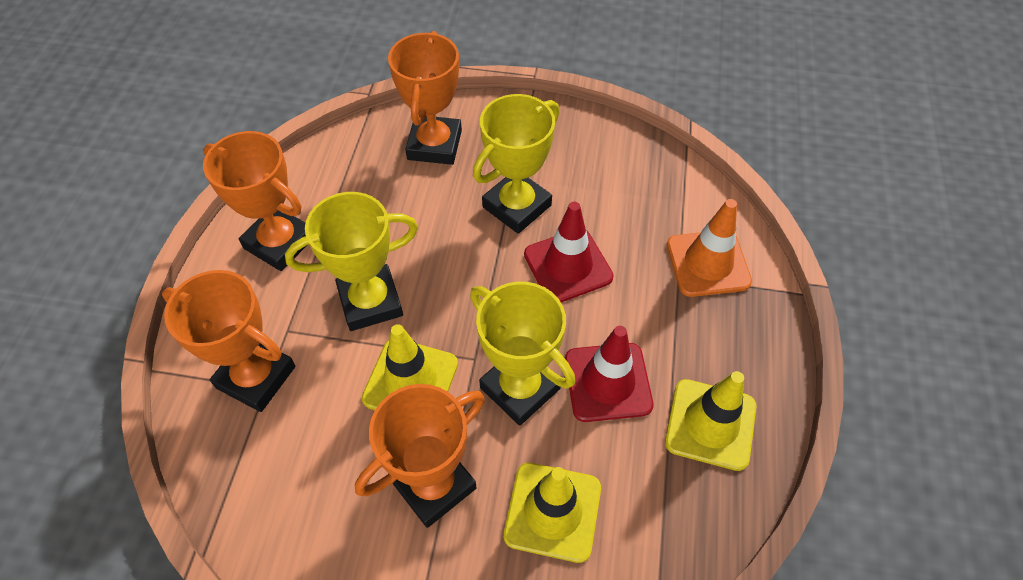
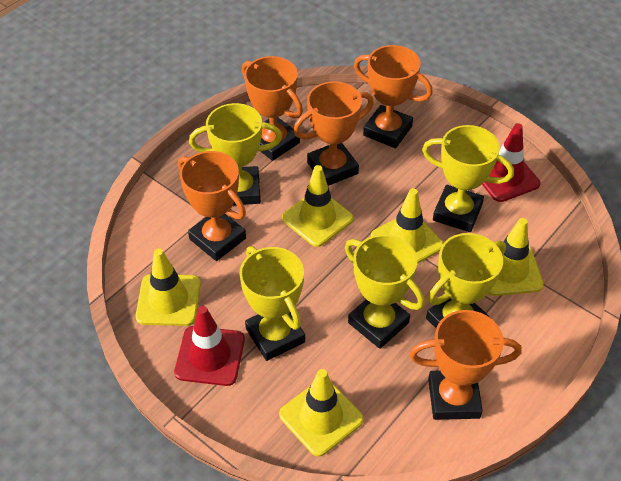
orange traffic cone: [667,199,752,297] = 1 -> none = 0
orange trophy: [162,270,295,412] [203,131,307,271] [355,384,485,528] [388,31,462,165] = 4 -> [178,151,246,261] [242,56,303,161] [293,81,374,186] [354,45,433,148] [409,310,522,420] = 5
yellow traffic cone: [362,324,458,410] [504,463,601,563] [665,371,756,471] = 3 -> [136,248,201,326] [279,369,364,457] [282,165,354,247] [371,188,443,264] [488,218,544,296] = 5
yellow trophy: [285,192,418,331] [470,282,575,426] [473,94,559,234] = 3 -> [189,103,282,205] [239,246,305,361] [345,234,425,349] [422,125,514,232] [426,233,506,328] = 5

